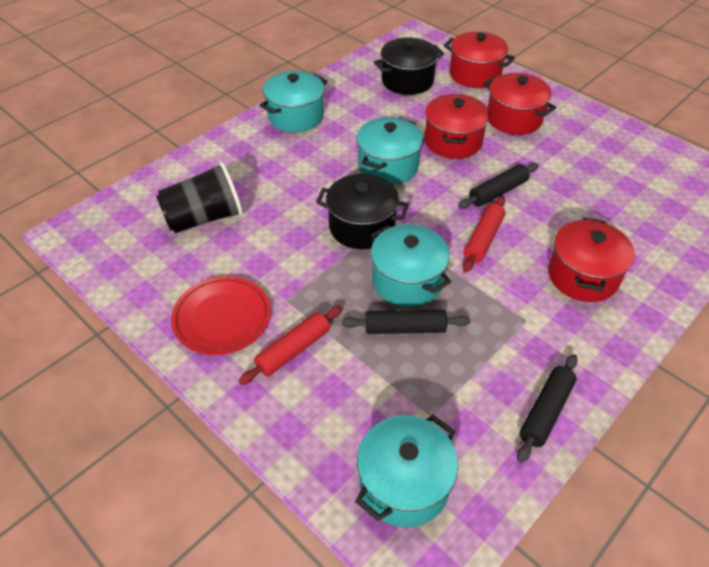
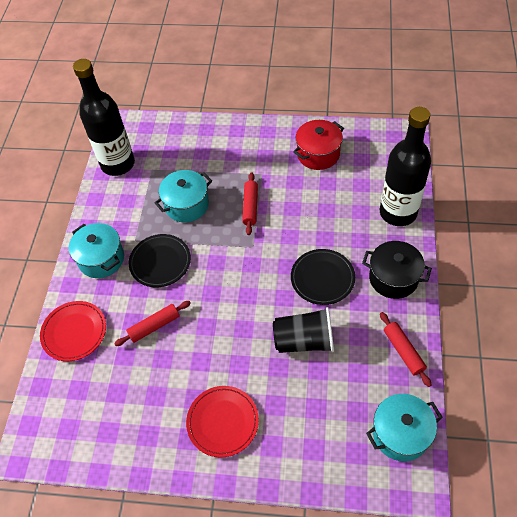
black bottle: none = 0 -> [73,59,135,176] [380,107,431,226] = 2
black plate: none = 0 -> [129,234,191,287] [291,249,355,305] = 2
black pot: [316,174,409,249] [374,38,444,95] = 2 -> [362,241,432,299] = 1
black rolling pin: [342,310,470,334] [458,163,538,209] [517,354,578,463] = 3 -> none = 0
red plate: [171,276,271,355] = 1 -> [40,301,106,361] [186,386,259,458] = 2
red pot: [425,94,490,159] [444,32,515,88] [484,73,557,135] [548,218,635,302] = 4 -> [293,120,344,170] = 1
red rolling pin: [239,306,342,385] [463,196,505,272] = 2 -> [114,301,191,346] [242,172,258,235] [380,312,431,387] = 3
turquoise pot: [259,71,327,132] [355,414,458,527] [356,117,423,185] [371,224,451,307] = 4 -> [69,223,124,278] [154,170,212,222] [366,394,443,461] = 3

